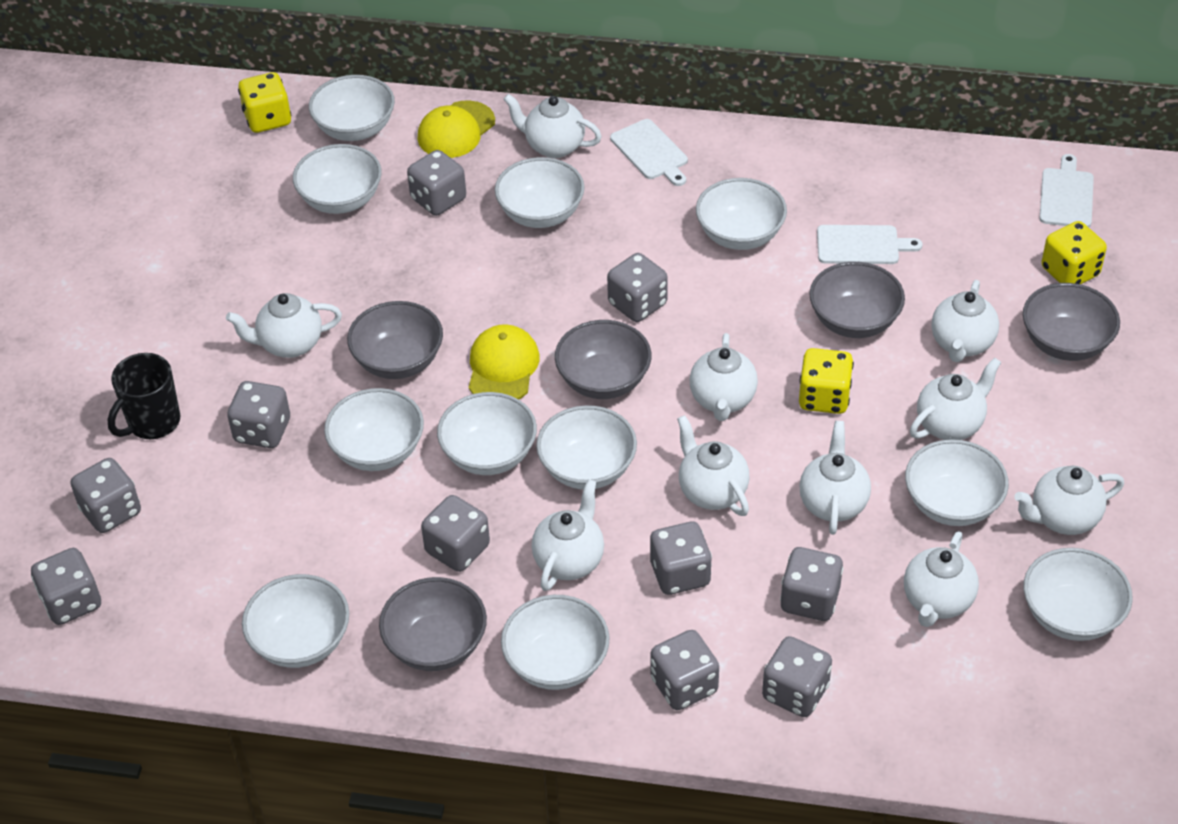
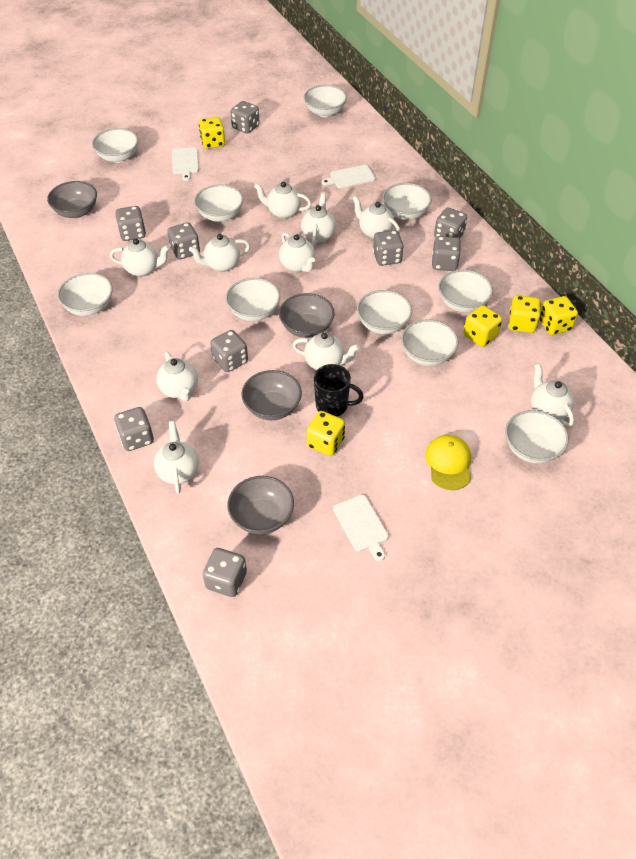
grey bowl: [347,301,443,379] [379,577,487,671] [555,320,651,399] [809,262,905,338] [1023,283,1120,361] = 5 -> [47,181,97,218] [228,476,294,535] [241,370,302,420] [279,293,334,338] = 4
grey dice: [31,548,101,625] [70,458,141,533] [227,381,290,448] [407,150,466,216] [421,495,490,572] [607,253,668,322] [650,522,712,595] [650,630,719,710] [762,636,832,717] [780,547,843,621] = 10 -> [114,407,154,451] [115,206,146,241] [167,222,200,259] [202,548,247,597] [210,330,248,372] [231,101,260,134] [373,230,404,266] [432,236,461,271] [434,207,467,239] = 9
white bowl: [242,574,349,668] [293,144,382,214] [309,75,395,141] [324,388,424,471] [437,392,537,475] [495,157,585,228] [501,595,610,690] [536,405,637,490] [696,178,787,250] [905,439,1009,526] [1024,548,1133,641] = 11 -> [57,273,113,316] [92,128,138,163] [194,184,243,222] [226,278,280,321] [304,85,347,117] [357,290,412,334] [383,183,432,220] [401,319,459,366] [439,270,493,313] [505,410,569,464] = 10
yellow cap: [417,100,495,158] [469,324,539,399] = 2 -> [425,435,471,490] = 1
yellow dice: [238,72,291,133] [799,348,854,414] [1041,221,1107,284] = 3 -> [199,117,225,149] [307,411,345,456] [463,305,502,347] [508,295,541,333] [539,296,578,335] = 5

